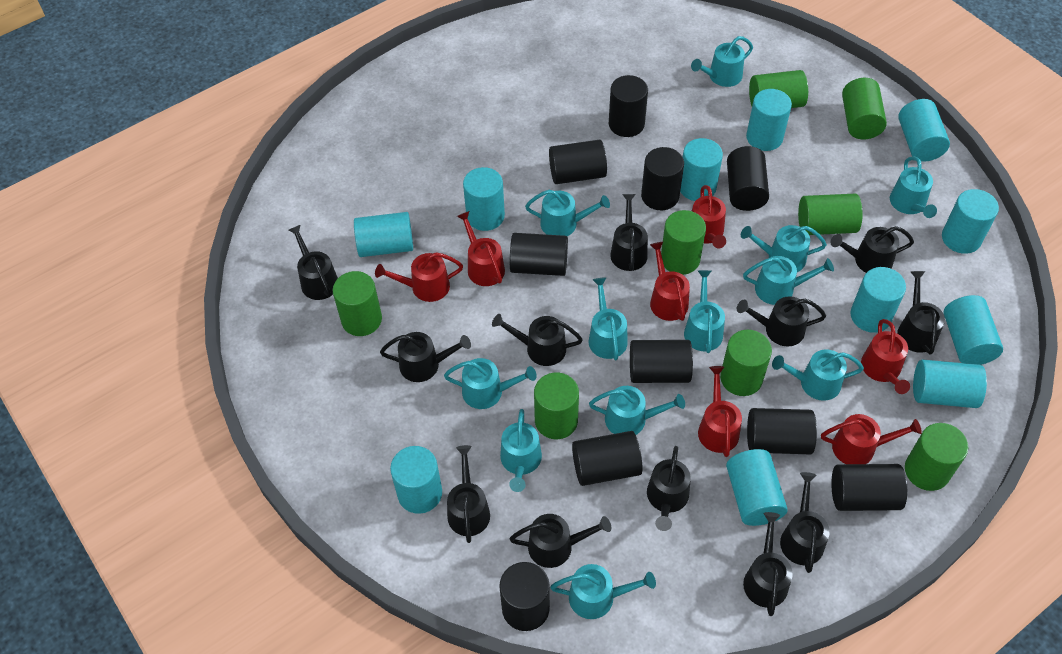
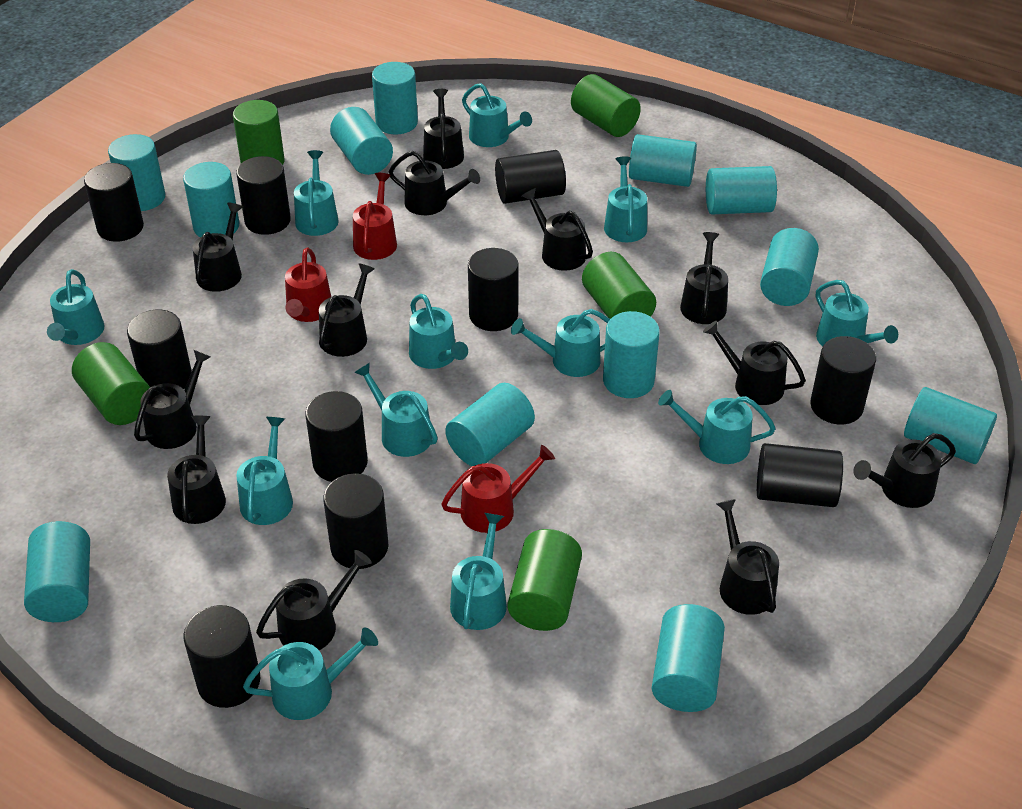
green cylinder: [333,271,382,336] [534,373,579,439] [661,210,706,275] [720,330,772,396] [749,70,808,108] [798,193,863,235] [842,78,887,139] [905,423,968,491] = 8 -> [72,342,150,425] [233,100,284,165] [507,529,582,631] [571,74,641,137] [582,252,656,319] = 5
red watering can: [375,252,463,302] [457,211,505,286] [650,242,690,321] [692,185,726,248] [698,366,742,457] [821,414,922,464] [861,319,910,394] = 7 -> [285,247,331,322] [353,173,397,260] [441,445,555,533] = 3
turquoise cylinder: [354,212,413,257] [390,446,442,514] [463,167,505,231] [680,138,723,201] [726,449,788,526] [746,89,792,151] [850,267,906,333] [898,99,950,162] [913,360,987,408] [942,189,999,254] [943,295,1003,365] = 11 -> [24,521,90,622] [108,134,165,211] [183,162,239,237] [330,107,393,175] [372,62,418,134] [445,383,535,466] [603,311,660,398] [629,134,697,187] [652,604,725,712] [706,166,777,215] [760,228,819,306] [904,387,997,464] = 12

